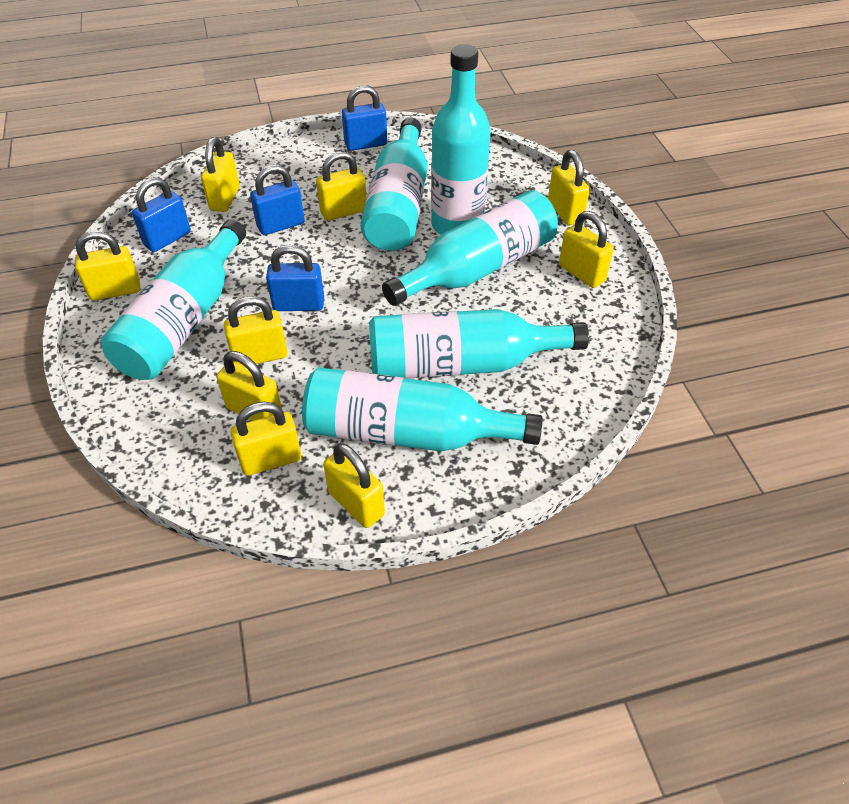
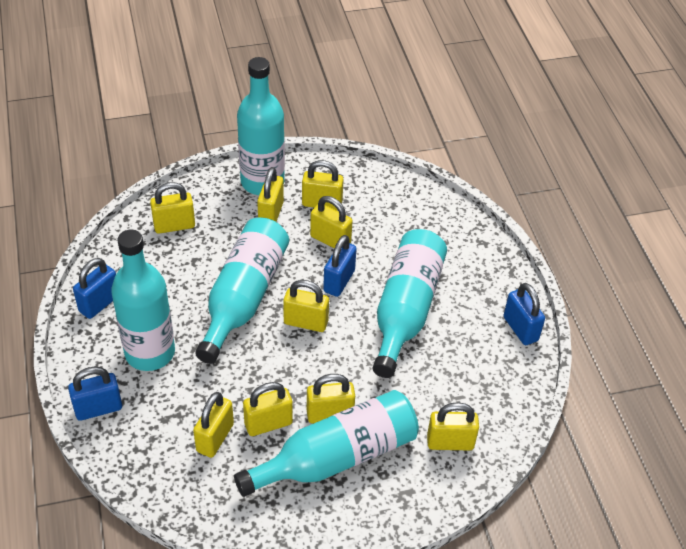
turquoise bottle: [101,219,246,380] [302,367,543,451] [360,118,428,251] [369,309,589,379] [382,190,558,306] [431,44,491,235] = 6 -> [111,229,175,371] [195,218,289,364] [234,390,419,497] [237,57,285,195] [373,229,447,378] = 5

